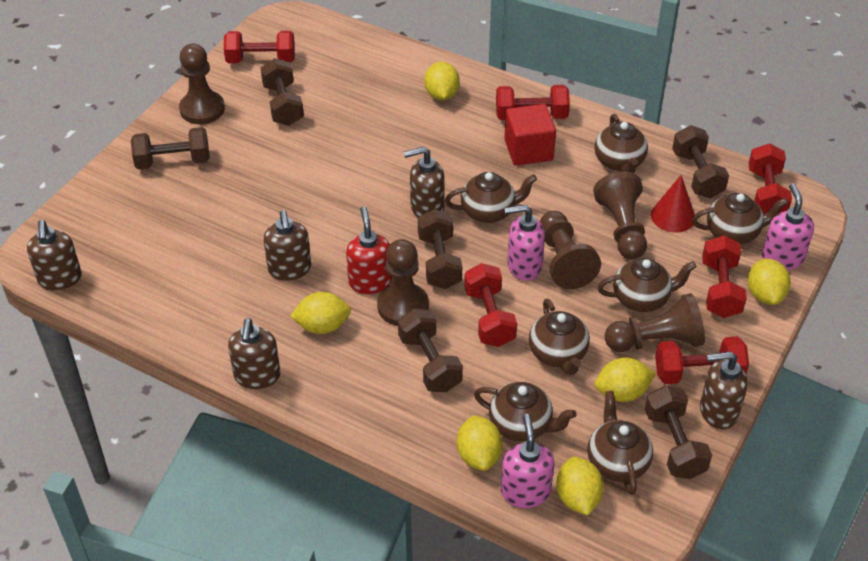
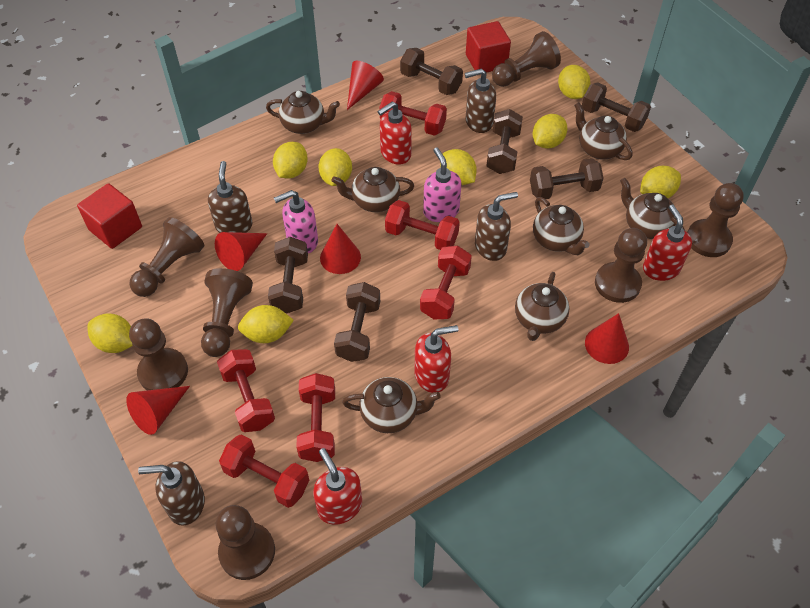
brown pawn: [179,44,225,124] [377,239,429,326] [540,211,601,289] [593,171,647,259] [605,293,705,352] = 5 -> [129,318,188,390] [130,217,204,297] [201,268,253,357] [216,505,275,580] [492,31,561,87] [595,228,647,303] [687,183,744,257] = 7
brown soap dispenser: [27,220,82,290] [228,318,280,389] [264,210,311,281] [404,147,445,218] [700,351,748,430] = 5 -> [138,461,205,525] [208,161,252,233] [465,68,496,133] [475,192,518,261] = 4
pink soap dispenser: [501,414,554,508] [504,204,545,281] [762,183,814,270] = 3 -> [274,190,318,253] [423,148,461,222] = 2
red cone: [651,175,695,233] = 1 -> [126,386,190,435] [215,232,267,271] [320,224,361,274] [347,61,384,110] [585,313,629,364] = 5
red cube: [504,104,556,165] = 1 -> [77,183,142,249] [466,21,511,73] = 2
red soap dispenser: [346,206,392,294] = 1 -> [313,448,362,525] [378,102,412,165] [414,325,458,393] [643,205,692,281] = 4
yellow lemon: [290,292,351,334] [424,62,460,100] [457,415,502,471] [556,457,604,516] [595,357,656,402] [748,259,791,305] = 6 -> [88,313,132,353] [238,305,294,343] [273,142,308,178] [318,148,352,186] [440,149,477,185] [533,114,568,149] [558,65,590,99] [640,166,681,198] = 8

